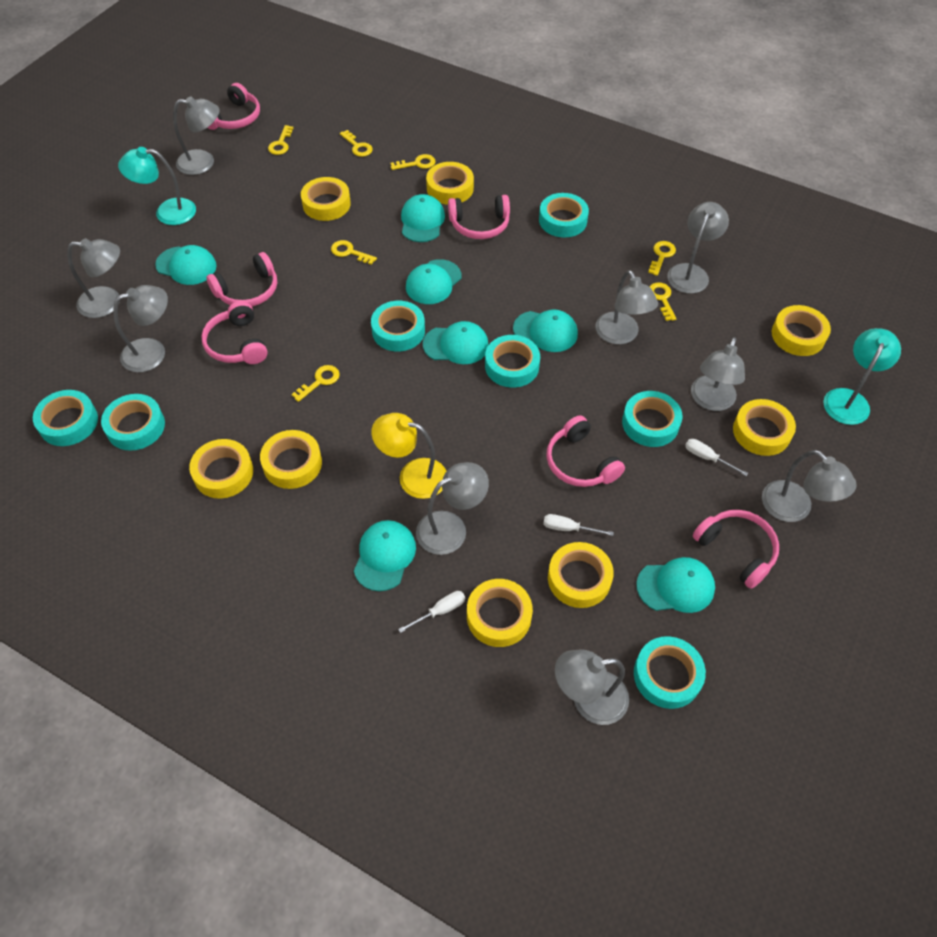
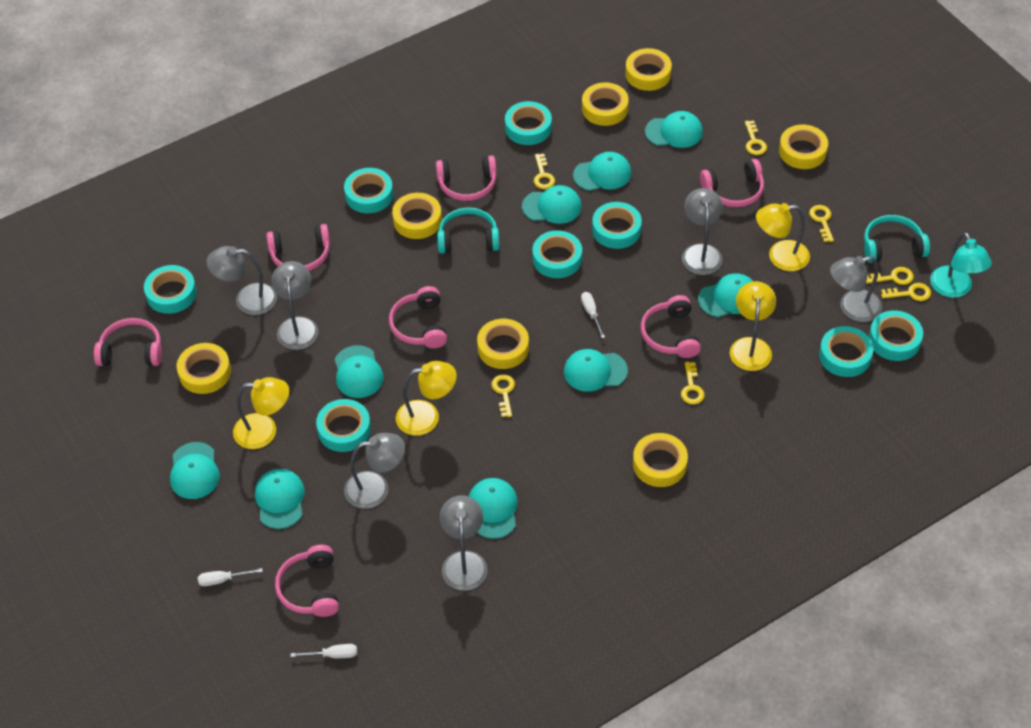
grey lamp: [67,238,120,318] [113,285,168,372] [173,96,219,175] [416,462,489,555] [555,649,629,725] [595,270,658,344] [667,202,729,294] [691,337,745,411] [762,450,857,522] = 9 -> [207,246,277,315] [271,261,318,350] [344,433,405,509] [440,495,488,591] [682,188,723,275] [830,256,882,322] = 6
pink headphones: [201,301,268,364] [206,252,277,307] [207,83,260,130] [448,195,510,239] [546,415,625,487] [693,510,779,589] = 6 -> [94,318,162,366] [266,224,330,271] [275,545,339,617] [389,286,447,348] [436,155,497,201] [641,295,701,358] [700,159,764,207] = 7
turquoise cap: [155,245,217,285] [354,520,416,591] [401,194,445,242] [406,259,461,304] [423,321,489,364] [513,309,578,352] [636,557,715,613] = 7 -> [170,442,220,499] [255,469,305,529] [335,345,384,398] [469,478,518,539] [522,185,582,224] [564,349,628,392] [573,152,631,191] [645,111,703,148] [698,273,753,317] = 9
turquoise headphones: none = 0 -> [437,207,500,254] [864,215,930,263] = 2
turquoise lamp: [118,147,196,225] [823,328,901,425] = 2 -> [930,232,992,298] = 1
turquoise tape: [33,390,98,446] [101,394,165,451] [371,301,425,351] [485,335,540,388] [539,193,589,237] [622,391,683,447] [634,636,706,709] = 7 -> [144,265,197,314] [316,399,371,452] [344,168,393,213] [505,101,552,145] [533,230,582,278] [592,202,642,249] [819,326,874,377] [869,311,923,361] = 8
yellow lamp: [371,413,446,499] = 1 -> [233,377,289,449] [396,361,457,436] [730,281,776,371] [756,203,810,271] = 4
yellow tape: [189,439,253,499] [260,430,322,489] [301,177,351,221] [426,162,474,205] [467,579,533,647] [548,542,614,608] [733,399,796,456] [772,305,831,356] = 8 -> [177,343,231,394] [392,193,442,239] [477,319,529,369] [582,82,629,126] [625,48,672,91] [633,433,688,487] [779,125,828,169] = 7

